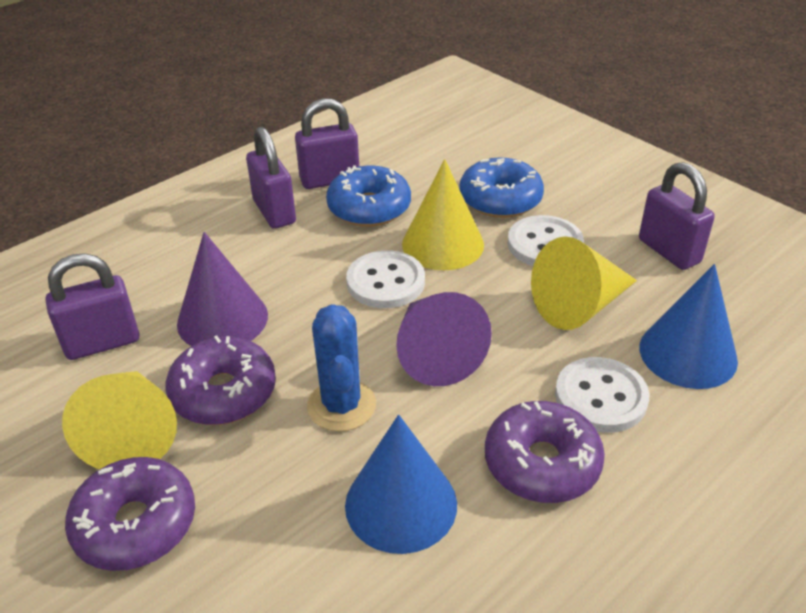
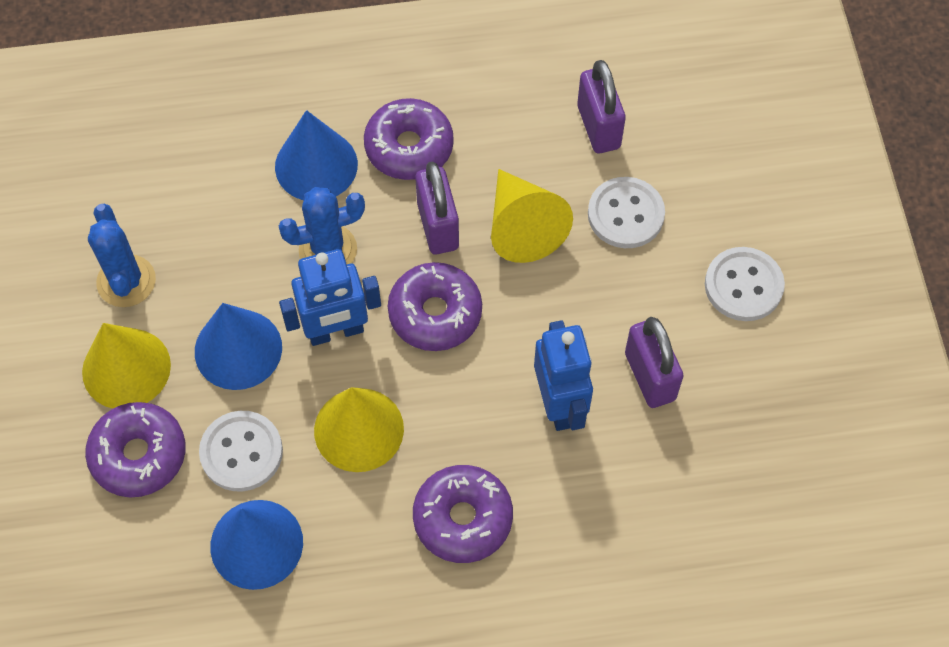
blue cactus: [307,304,376,432] = 1 -> [88,204,156,307] [279,187,365,264] = 2
blue cone: [345,415,457,554] [639,264,738,389] = 2 -> [195,303,282,390] [210,500,303,590] [275,110,358,200] = 3
blue donut: [326,165,411,227] [459,157,544,218] = 2 -> none = 0
blue robot: none = 0 -> [279,249,381,346] [534,320,593,431] = 2
purple cone: [177,232,268,346] [396,292,492,386] = 2 -> none = 0
purple donut: [65,457,195,571] [165,335,276,425] [485,401,605,503] = 3 -> [85,402,186,497] [364,98,454,180] [388,262,482,351] [413,465,513,563] = 4
purple padlock: [46,253,139,360] [246,126,296,229] [295,98,359,189] [639,162,715,270] = 4 -> [415,162,459,254] [577,60,626,153] [625,317,683,408] = 3

